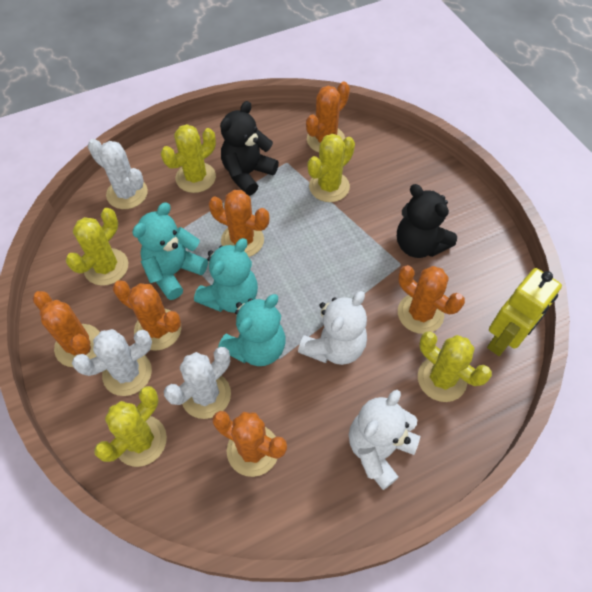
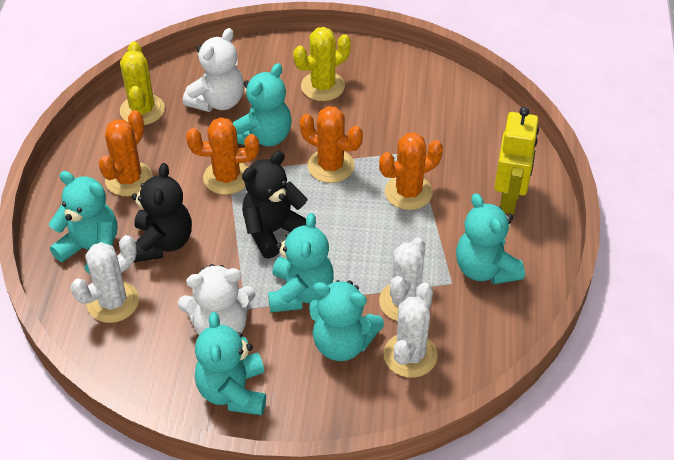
orange cactus: [33,291,100,367] [113,280,181,351] [209,190,269,257] [212,411,287,477] [306,82,350,153] [398,265,465,334] = 6 -> [98,110,153,196] [186,117,259,195] [300,106,363,183] [379,132,443,210] = 4
turquoise teddy bear: [132,202,208,300] [194,238,258,313] [218,294,286,366] = 3 -> [49,171,117,274] [195,312,266,415] [233,63,292,146] [268,213,334,312] [309,280,384,361] [456,193,525,284] = 6
yellow cactus: [66,208,128,286] [94,386,167,467] [161,124,216,193] [308,134,355,202] [418,331,492,402] = 5 -> [120,41,165,125] [293,27,351,101] = 2

